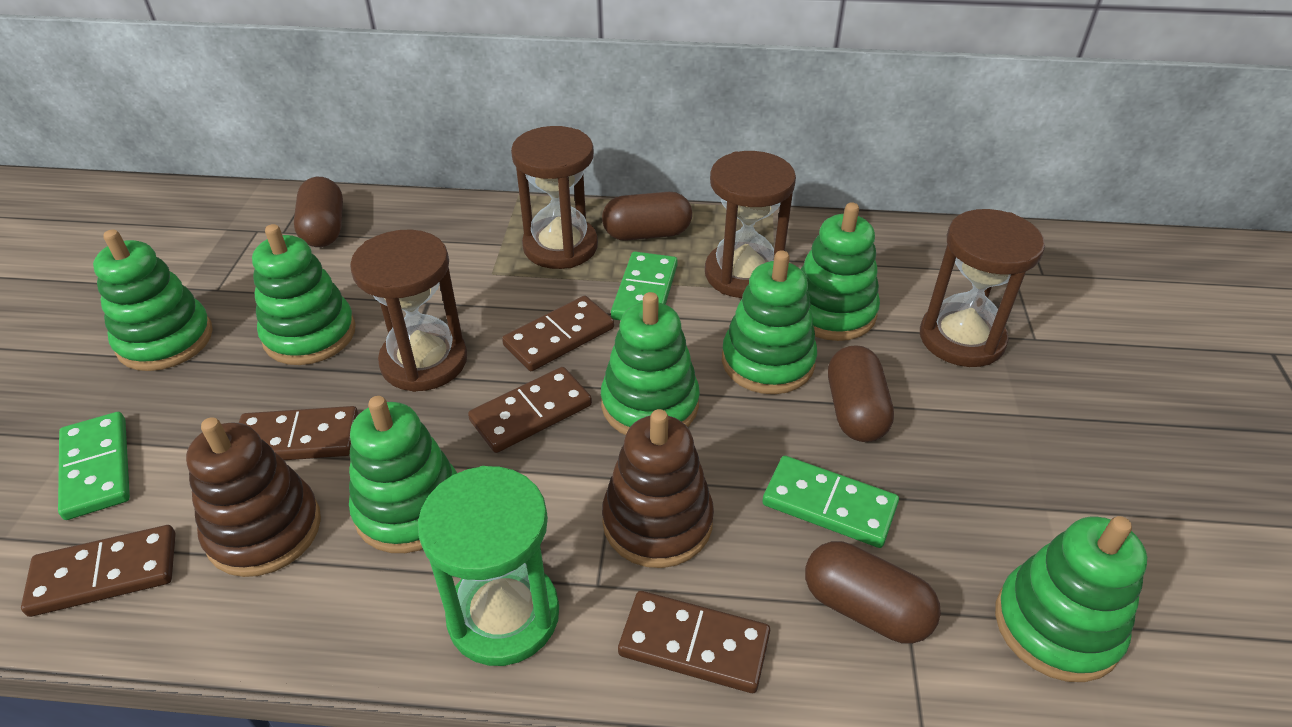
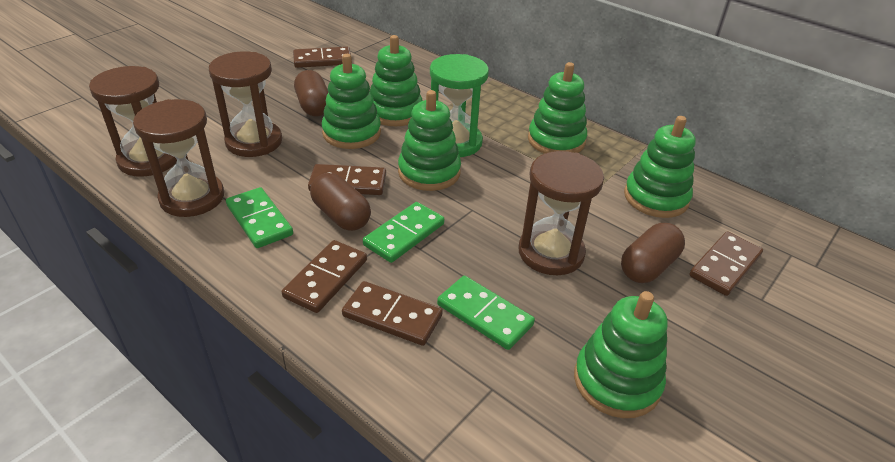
brown capsule: [294,177,343,247] [602,192,692,241] [805,541,941,644] [828,345,894,442] = 4 -> [294,70,329,116] [310,173,371,231] [621,223,685,283] = 3
brown stacking toy: [186,417,321,577] [602,409,714,568] = 2 -> none = 0
green stacking toy: [93,230,213,371] [252,224,356,365] [349,396,457,553] [601,292,700,435] [722,250,817,394] [801,203,880,341] [995,516,1147,682] = 7 -> [321,54,381,149] [370,35,423,126] [398,90,461,191] [528,62,587,154] [574,291,668,418] [624,116,696,218] = 6

